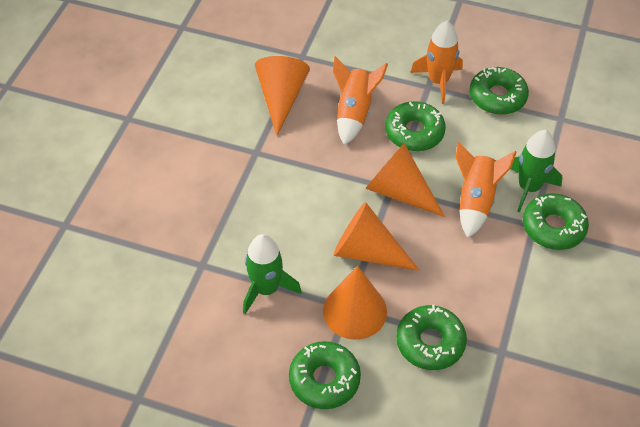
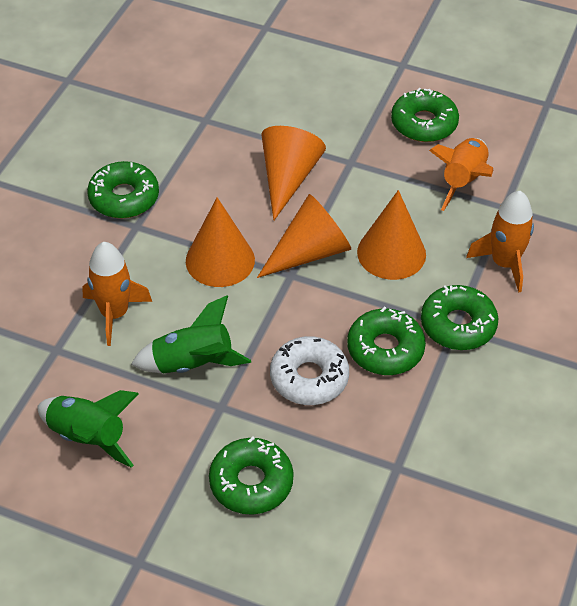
white donut: none = 0 -> [270,336,349,405] = 1

